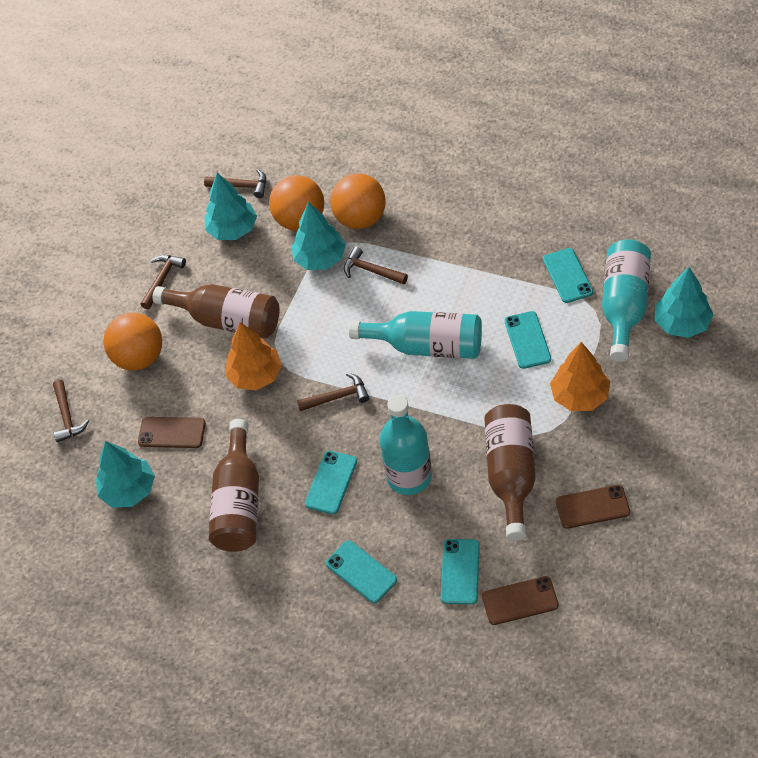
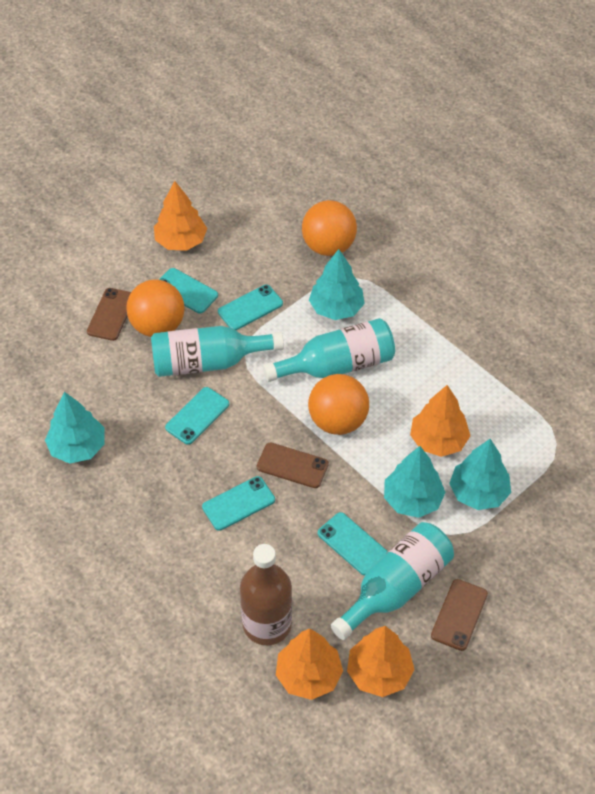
brown bottle: [152,284,279,338] [209,419,259,552] [484,404,536,541] = 3 -> [240,544,292,645] = 1
brown hammer: [53,380,90,443] [141,255,186,309] [204,169,266,198] [297,373,369,411] [344,247,408,285] = 5 -> none = 0
orange tree: [225,322,282,390] [550,342,610,411] = 2 -> [154,181,207,251] [276,628,343,700] [347,626,415,697] [410,385,470,457] = 4

